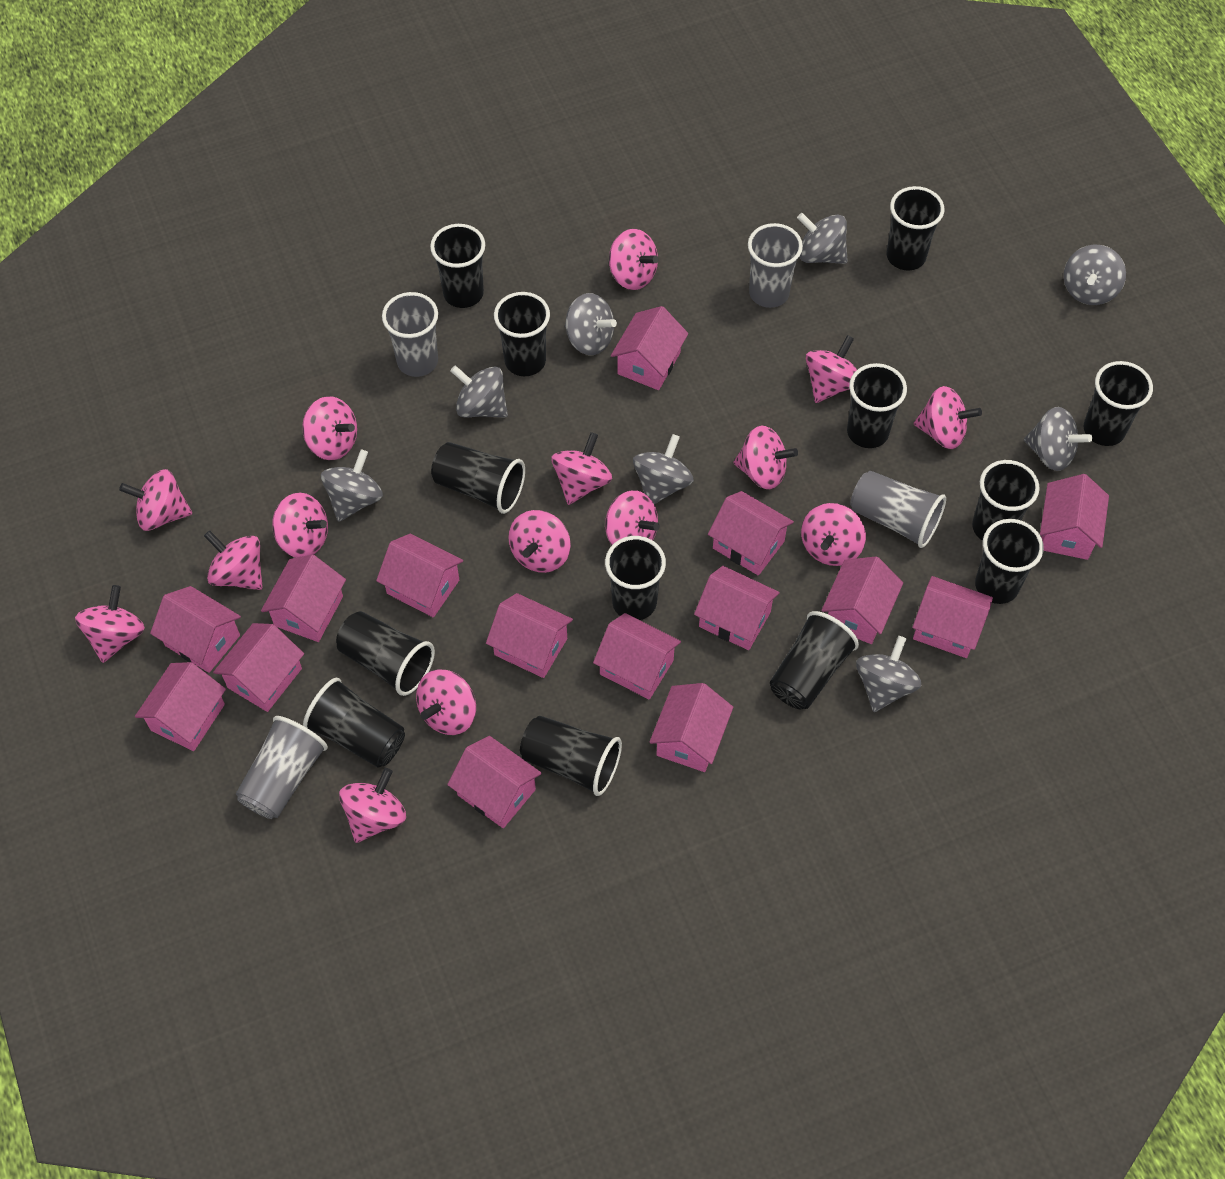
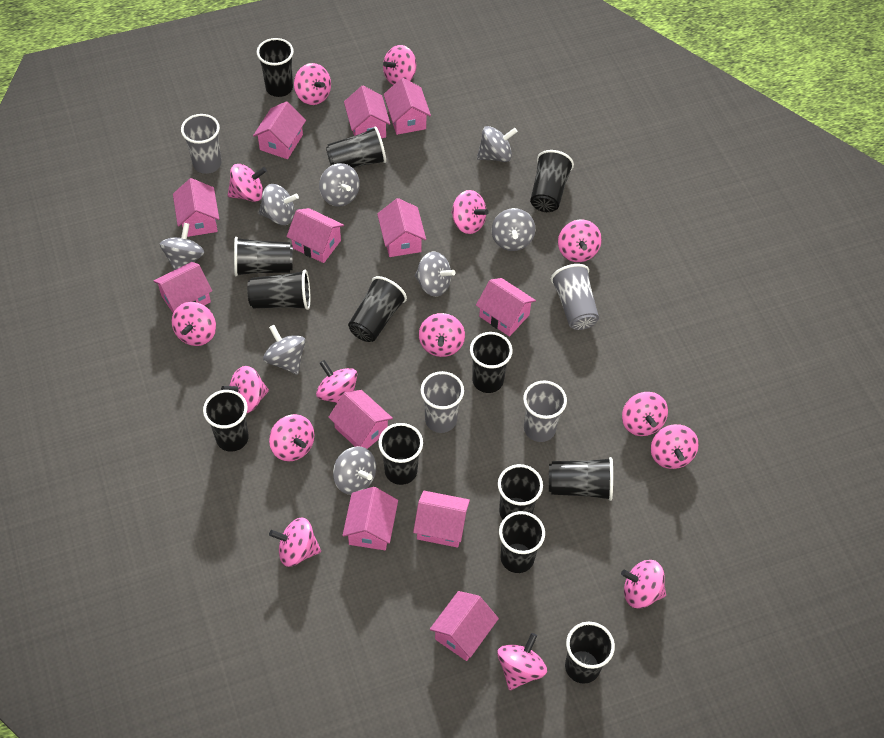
pink house: [135,662,226,751] [150,586,241,673] [213,623,304,712] [261,554,346,642] [376,533,463,617] [447,736,542,828] [486,593,573,678] [593,613,681,700] [611,306,688,390] [649,683,733,772] [694,566,780,650] [708,491,794,576] [821,556,903,644] [912,576,993,658] [1040,474,1109,560] = 15 -> [153,262,212,313] [173,178,219,237] [253,101,306,159] [286,208,344,263] [328,390,393,449] [342,487,398,550] [344,86,390,138] [377,198,426,257] [384,78,431,135] [413,491,470,548] [430,591,499,661] [476,278,536,337] = 12

